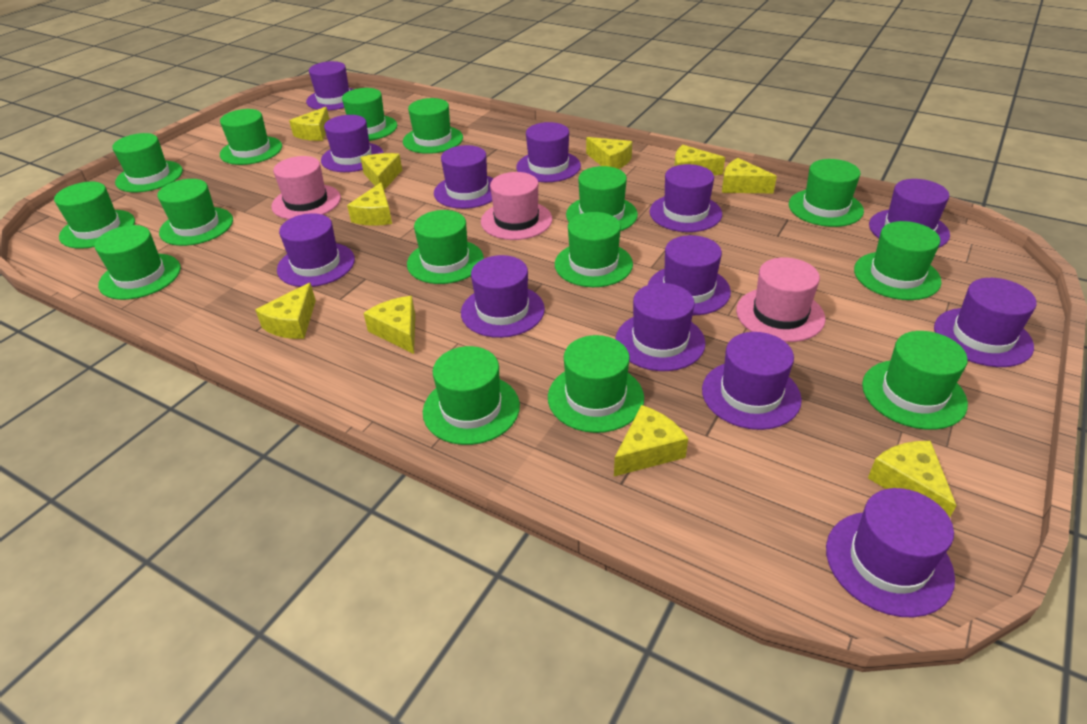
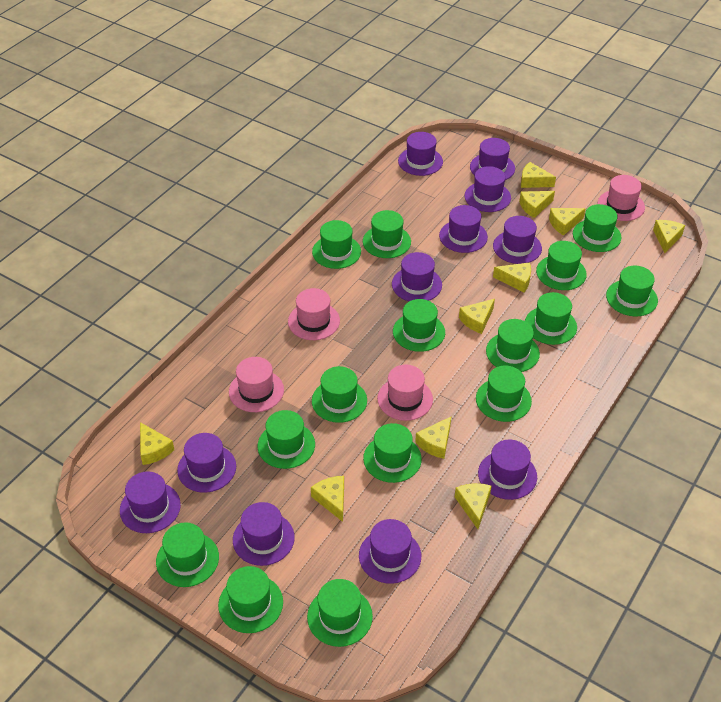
pink hat: [271,156,341,219] [481,172,552,240] [736,257,826,342] = 3 -> [229,357,284,412] [288,288,340,340] [377,365,433,421] [598,175,645,221] = 4
purple hat: [277,213,355,287] [306,61,354,110] [321,115,384,172] [434,145,494,209] [461,255,545,338] [516,122,581,182] [615,283,706,371] [648,235,731,315] [650,164,722,232] [702,332,802,430] [826,488,955,618] [869,179,950,248] [934,278,1037,367] = 13 -> [120,471,181,533] [177,433,236,493] [233,502,295,566] [359,519,421,584] [392,252,442,301] [398,132,443,176] [439,205,488,253] [465,166,511,212] [470,138,515,180] [478,439,537,500] [493,216,542,264] = 11

